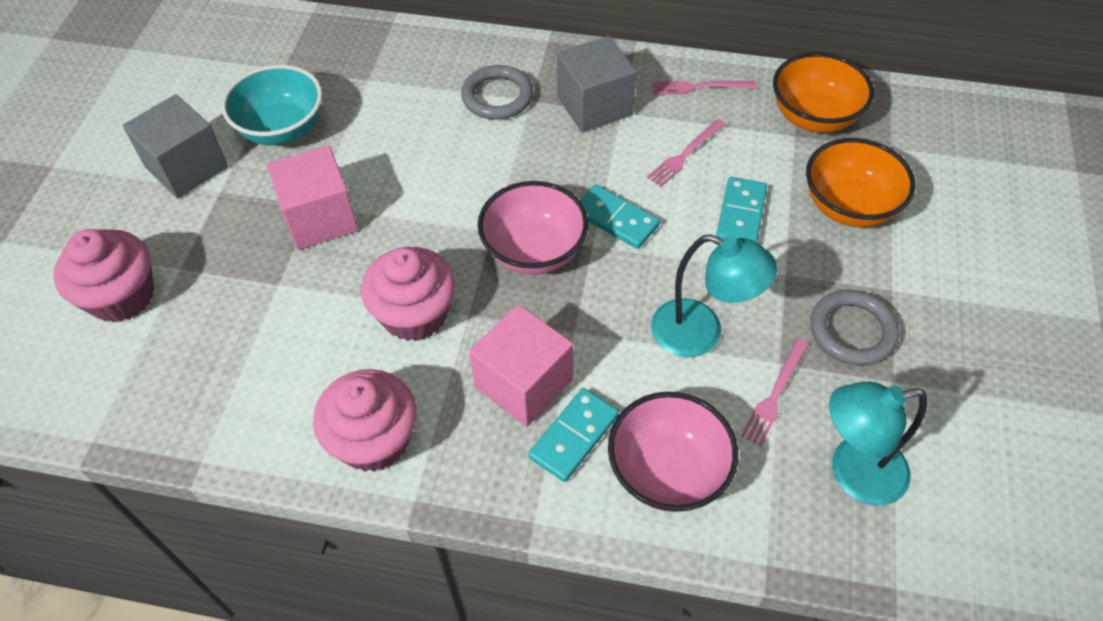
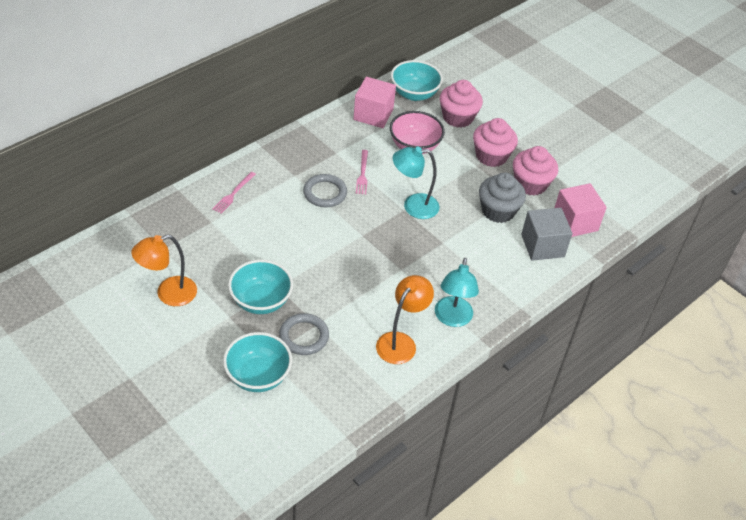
grey cube: [123,94,228,199] [557,36,637,133] = 2 -> [521,208,573,261] = 1
grey cupcake: none = 0 -> [479,173,526,223] = 1
orange bowl: [773,52,874,133] [806,138,916,227] = 2 -> none = 0
orange lamp: none = 0 -> [132,235,197,306] [376,275,434,364] = 2
pink bowl: [478,181,588,275] [608,392,739,512] = 2 -> [390,111,445,154] = 1
pink fork: [646,119,726,187] [652,81,757,95] [741,339,809,446] = 3 -> [212,172,256,214] [356,150,368,195] = 2
turquoise bowl: [221,65,323,145] = 1 -> [223,332,292,392] [228,260,293,314] [391,60,443,101] = 3
turquoise domino: [528,388,619,482] [580,184,660,249] [716,177,767,242] = 3 -> none = 0

